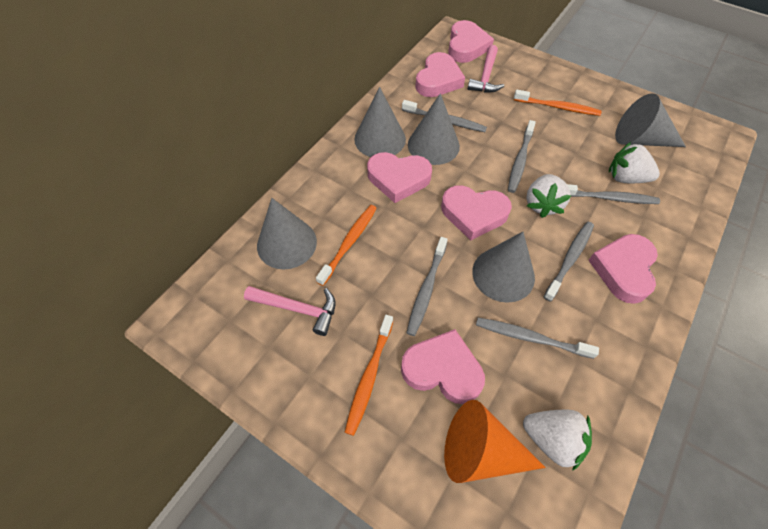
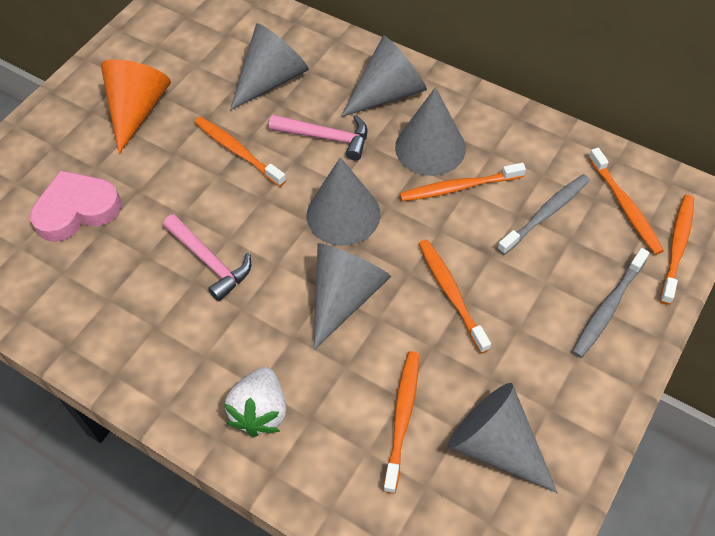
grey cone: [257,198,317,269] [354,87,406,157] [408,93,460,165] [472,232,535,303] [615,93,686,147] = 5 -> [230,23,309,111] [307,157,381,246] [314,243,391,350] [341,35,427,117] [395,87,466,176] [448,383,558,493] = 6
grey toothbrush: [402,100,487,132] [407,237,448,336] [476,318,599,359] [508,120,536,193] [544,222,594,302] [567,184,660,204] = 6 -> [497,174,590,255] [572,248,650,358] = 2
orange toothbrush: [316,205,377,286] [345,315,393,436] [514,90,602,116] = 3 -> [195,117,286,187] [383,351,419,493] [400,163,526,201] [419,239,491,353] [588,148,664,255] [660,195,694,305] = 6
pink heart: [367,152,432,203] [401,329,485,404] [415,52,465,97] [441,185,512,241] [448,20,494,63] [588,234,658,304] = 6 -> [30,170,122,242] = 1
white strawberry: [523,410,592,471] [527,174,571,218] [609,142,660,183] = 3 -> [224,367,286,437] = 1

